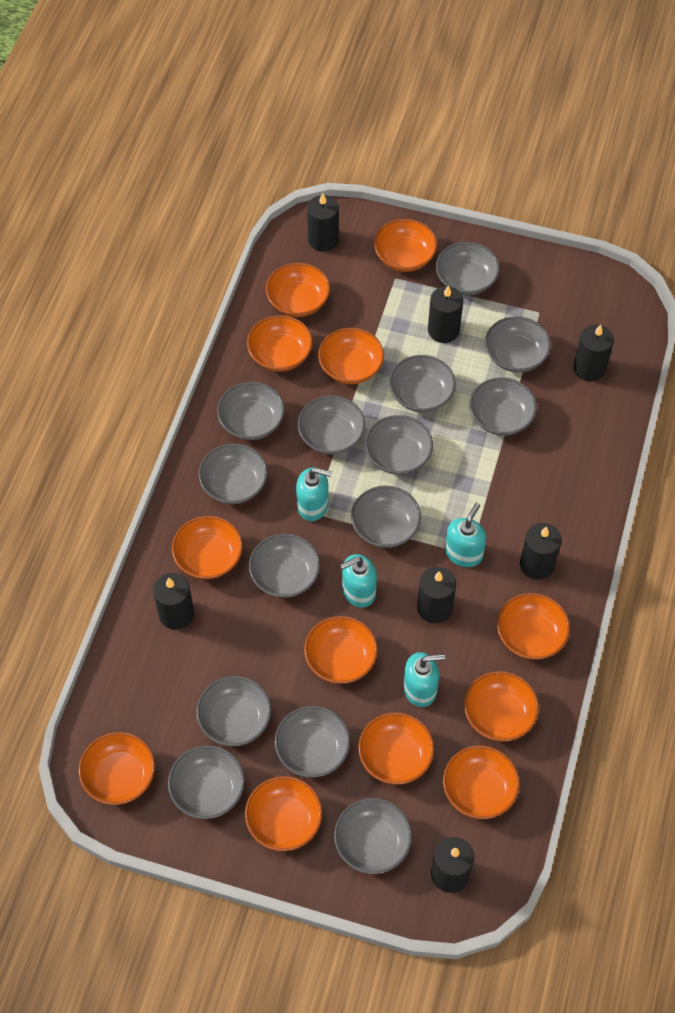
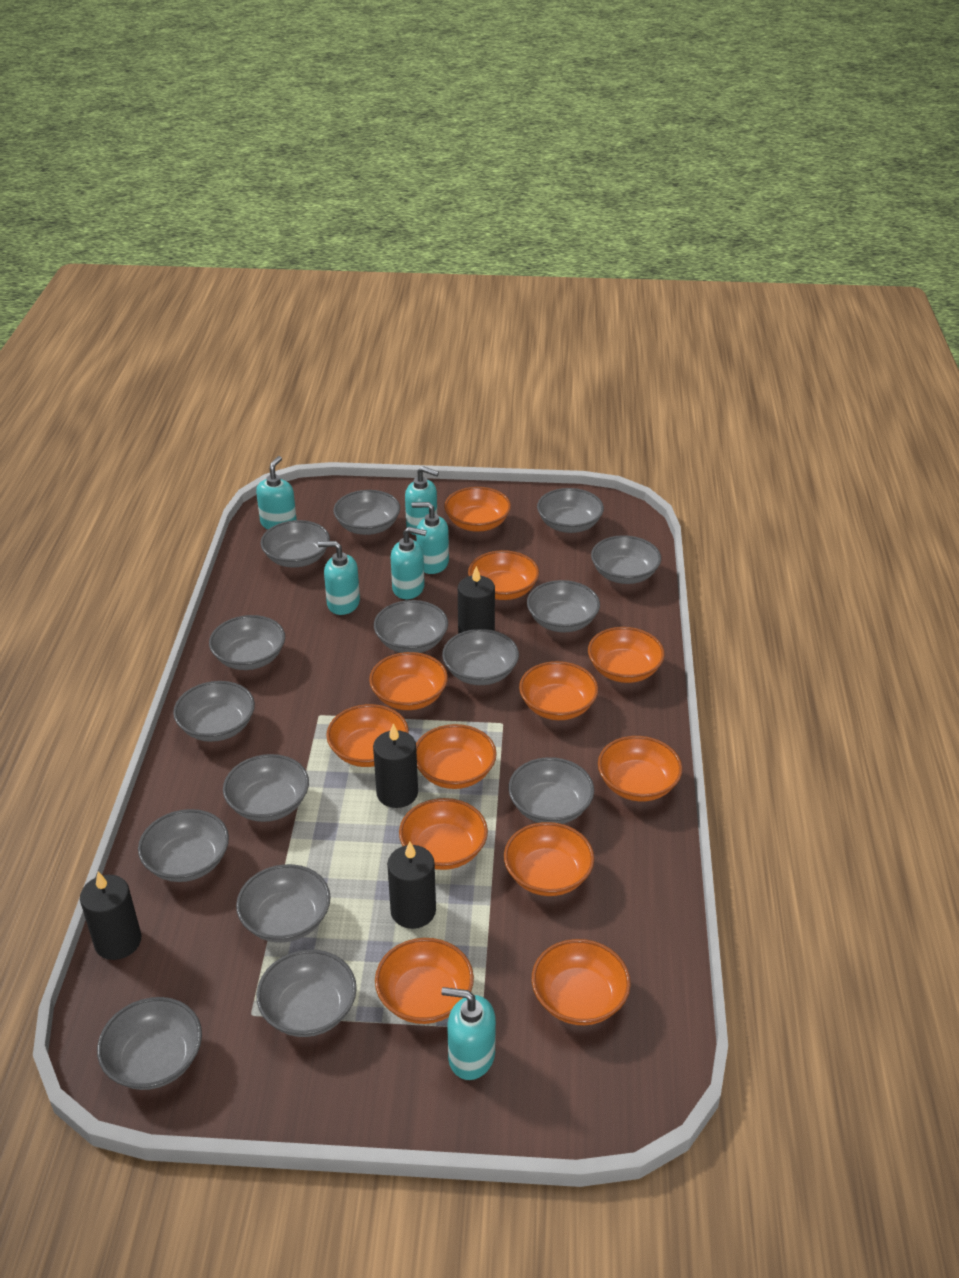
black candle: [153,573,194,630] [307,193,339,252] [417,567,456,623] [428,285,463,343] [431,837,474,893] [520,523,562,580] [574,325,614,382] = 7 -> [80,872,141,960] [373,724,418,808] [387,841,436,929] [458,566,495,634] = 4
grey bowl: [168,745,245,819] [196,676,271,746] [198,443,268,504] [217,382,284,440] [249,534,320,598] [275,706,350,778] [298,396,365,455] [334,798,412,874] [351,486,421,548] [365,415,433,475] [389,355,456,412] [436,242,500,295] [469,377,537,436] [485,316,551,373] = 14 -> [97,997,202,1090] [138,809,229,882] [173,681,255,742] [209,615,285,670] [223,754,309,822] [236,864,330,943] [256,950,357,1037] [261,520,330,567] [333,490,400,535] [374,600,448,653] [442,629,519,685] [508,757,594,824] [527,580,600,632] [537,488,604,533] [591,535,661,584] = 15
turquoise soap dispenser: [296,467,332,521] [340,554,377,608] [403,652,445,707] [445,503,486,567] = 4 -> [256,456,297,529] [318,541,360,615] [391,527,427,599] [405,466,439,535] [412,502,449,574] [441,987,496,1080] = 6

